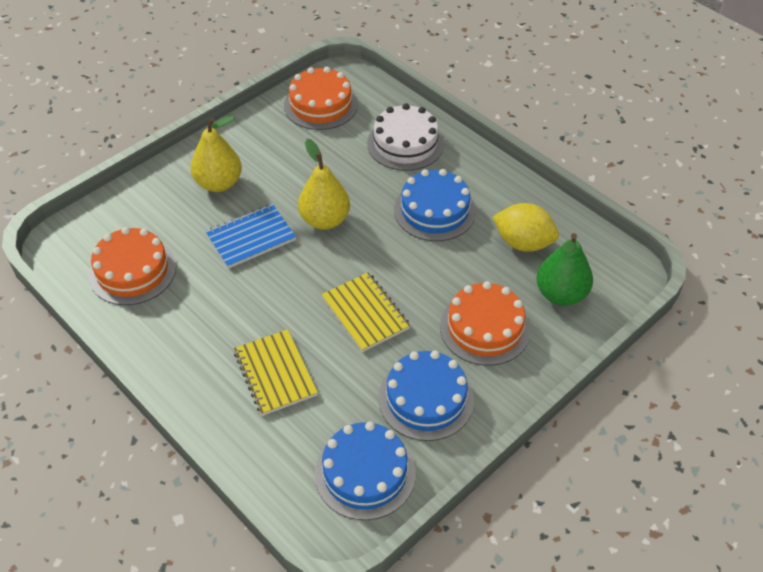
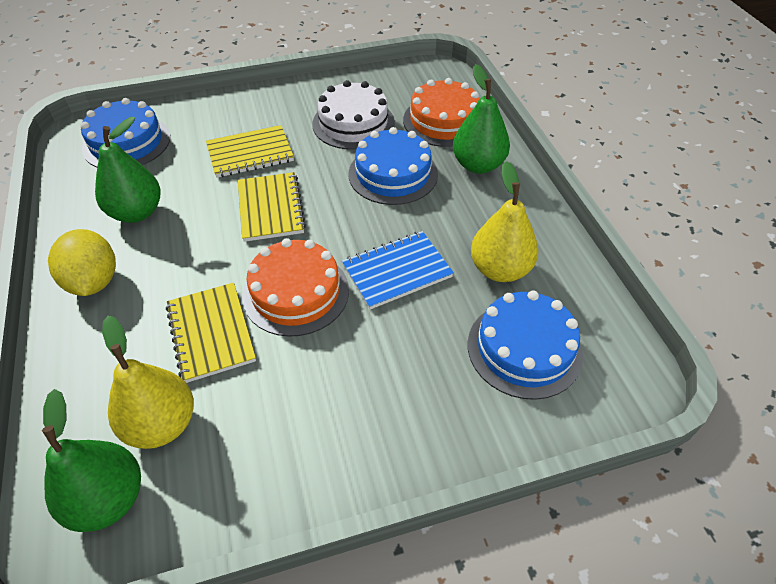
green pear: [536,233,593,306] = 1 -> [42,389,141,532] [95,117,161,223] [453,64,510,174] = 3
orange cake: [89,227,176,305] [284,67,358,130] [440,281,531,366] = 3 -> [242,238,349,337] [403,78,480,147] = 2
yellow notebook: [234,329,318,416] [321,272,410,352] = 2 -> [166,283,256,383] [206,125,294,178] [238,172,306,242] = 3

